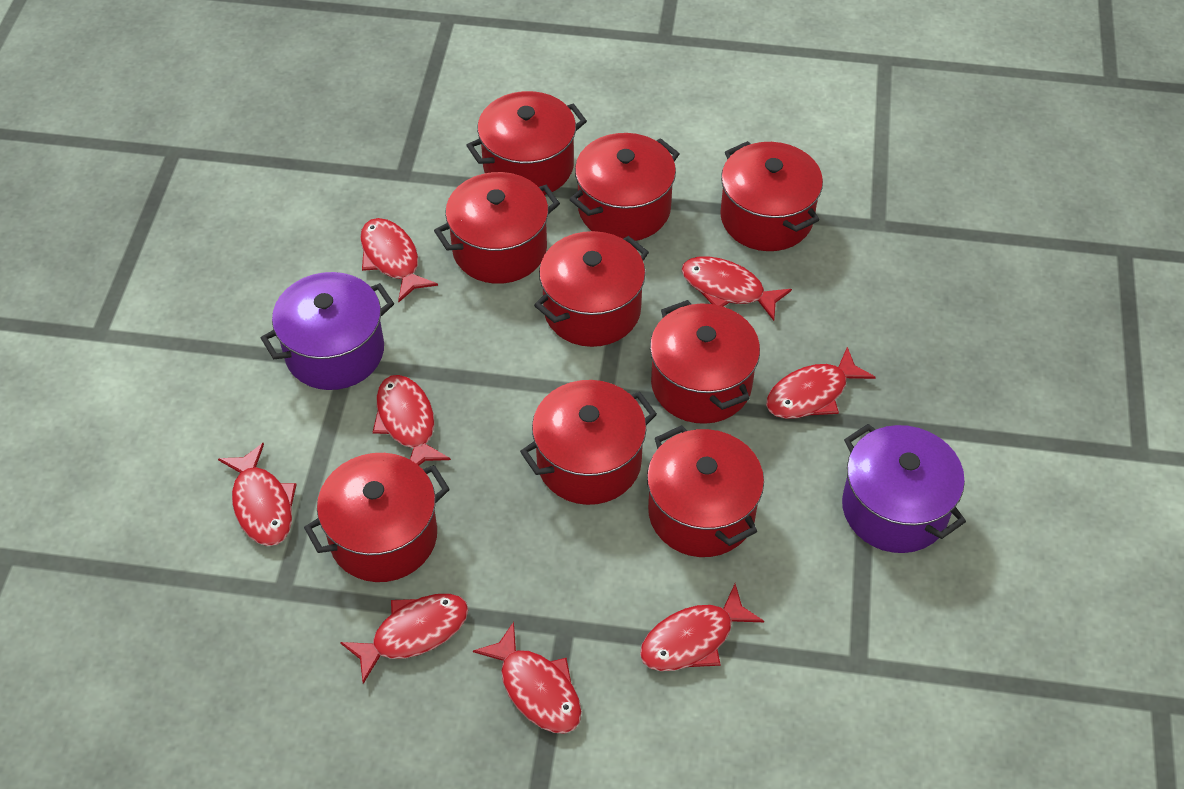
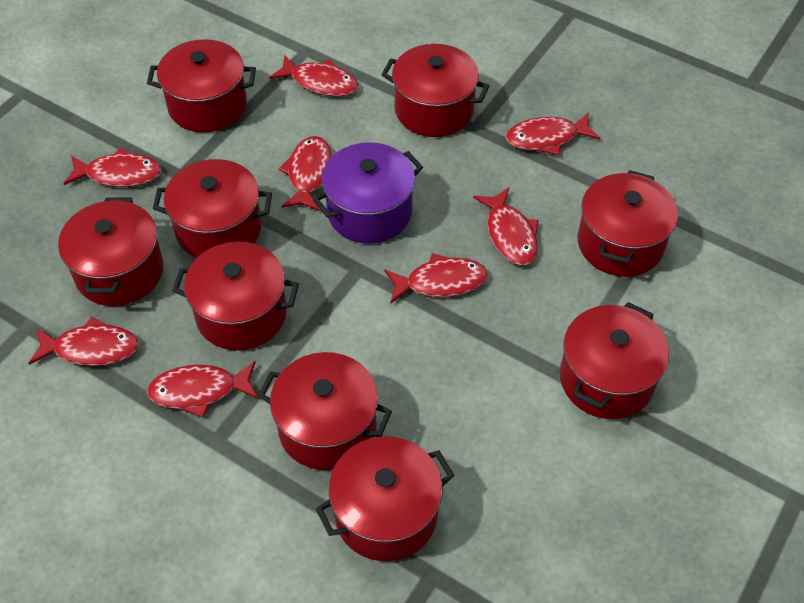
purple pot: [261,272,394,390] [842,424,966,553] = 2 -> [313,142,423,244] = 1

